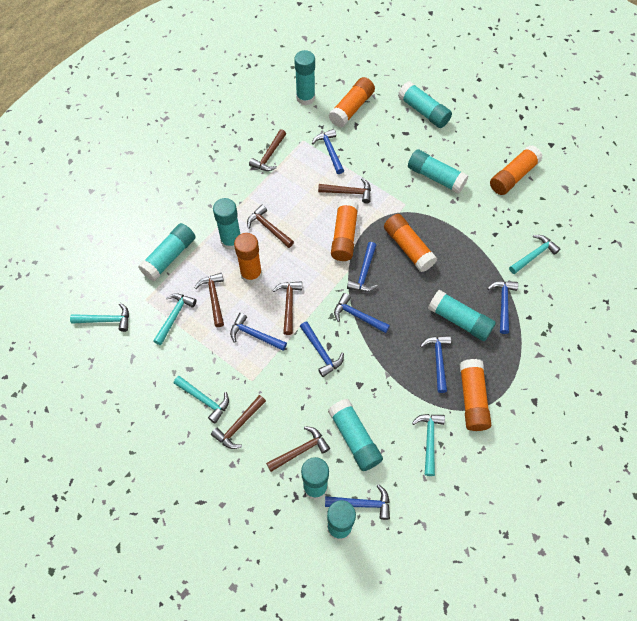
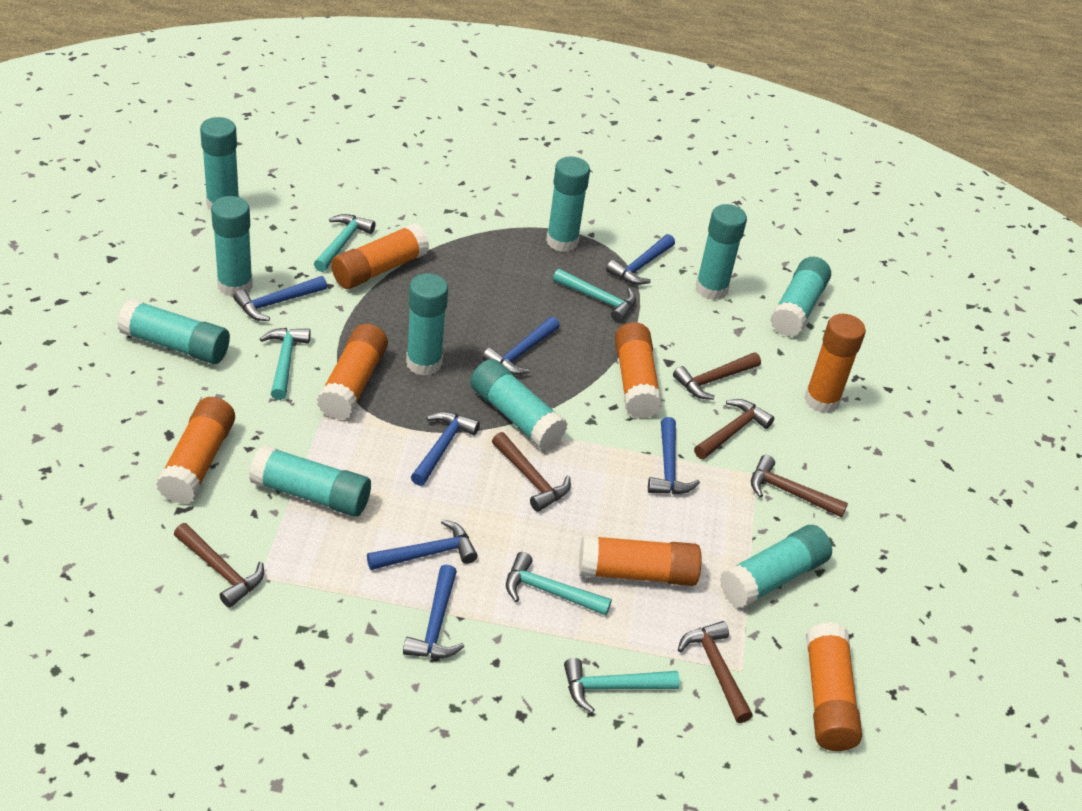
blue hammer: [230,313,287,351] [300,321,344,377] [312,129,344,174] [325,484,390,520] [334,293,390,333] [347,242,378,292] [420,336,451,393] [488,281,518,334] = 8 -> [233,276,327,321] [367,519,478,570] [403,565,464,658] [411,412,480,486] [482,317,560,375] [606,234,675,285] [648,417,700,494] = 7
brown hammer: [195,273,224,327] [211,395,266,449] [247,205,294,248] [249,129,286,171] [266,426,330,472] [272,281,302,335] [318,178,371,204] = 7 -> [174,523,264,608] [492,432,571,512] [673,352,761,400] [678,621,753,723] [694,399,774,459] [751,455,848,518] = 6
orange glue stick: [234,233,262,284] [329,77,375,127] [331,199,359,261] [384,214,437,272] [460,359,491,431] [490,145,543,195] = 6 -> [156,397,235,504] [317,324,388,420] [331,223,429,289] [579,535,702,586] [615,322,662,419] [804,314,866,413] [806,622,862,751] = 7
turquoise glue stick: [138,223,196,281] [213,198,240,250] [294,50,315,106] [301,457,329,500] [327,500,356,541] [328,399,383,471] [398,81,452,128] [408,149,469,194] [428,290,496,341] = 9 -> [117,299,230,364] [200,117,240,210] [211,196,253,297] [249,445,371,517] [406,273,448,376] [470,359,568,450] [546,156,590,252] [695,204,747,300] [720,525,832,608] [770,257,831,337] = 10

